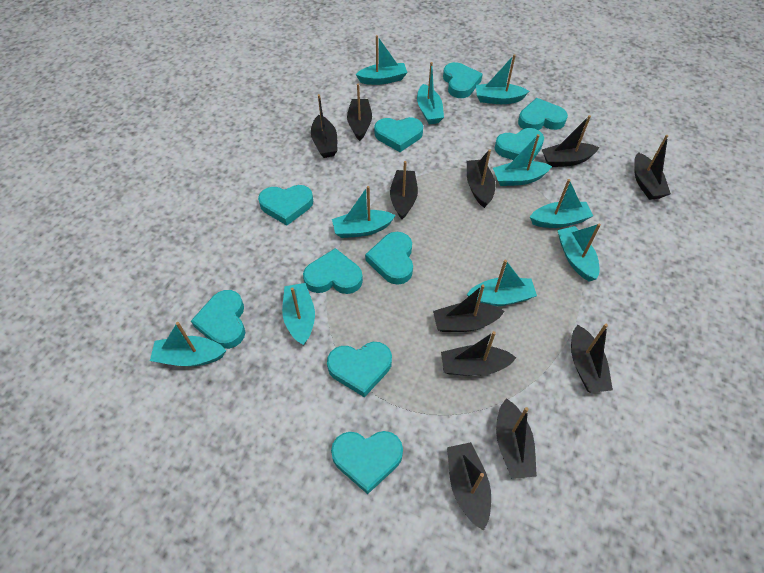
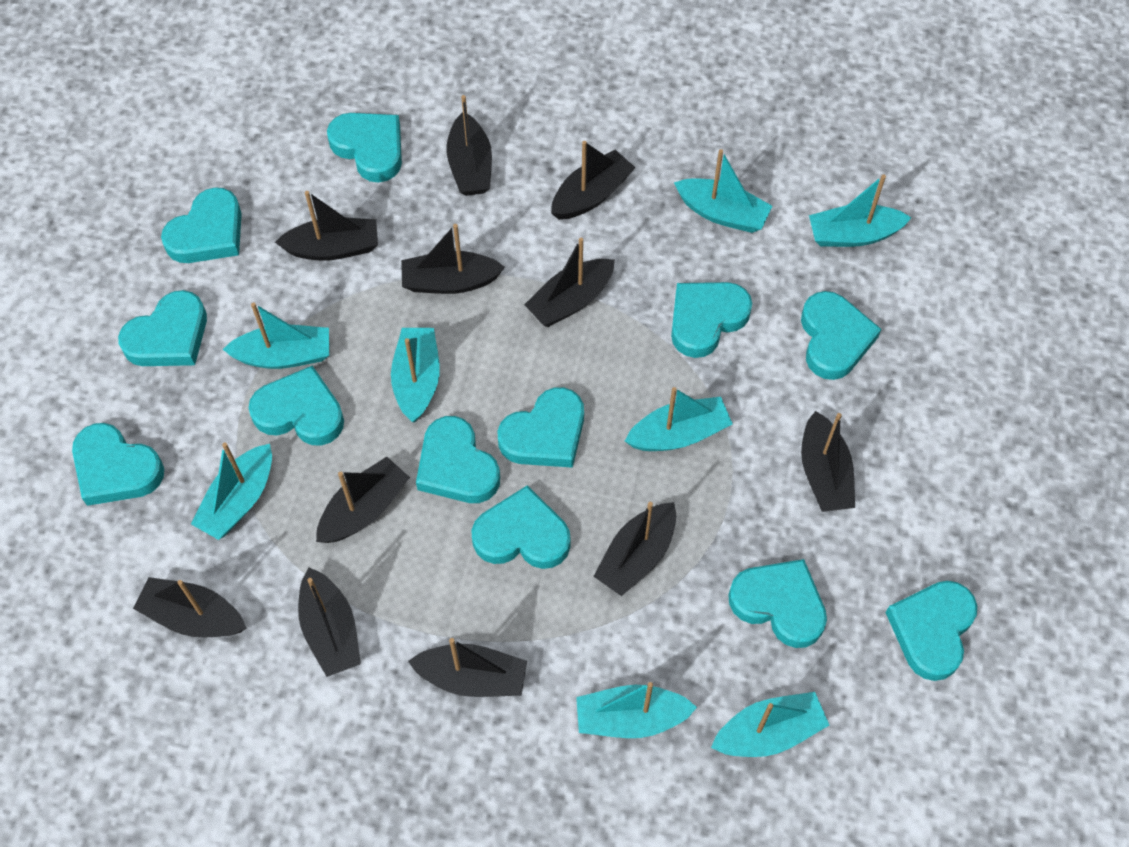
turquoise boat: [150,322,226,367] [282,283,315,345] [332,186,396,238] [355,35,408,85] [417,62,444,124] [467,260,537,306] [476,54,529,104] [493,134,552,186] [530,179,593,228] [557,223,601,282] = 10 -> [191,442,272,540] [222,302,329,369] [391,328,440,422] [576,682,697,738] [625,387,733,451] [674,149,773,233] [711,692,829,757] [809,174,912,247] = 8
turquoise heart: [191,290,245,349] [258,185,313,226] [303,248,363,294] [327,342,392,397] [331,431,403,494] [365,232,413,285] [374,117,423,152] [443,62,482,98] [495,128,544,161] [518,98,568,130] = 10 -> [72,423,164,506] [118,290,207,366] [161,187,242,263] [249,366,344,446] [327,113,402,183] [416,416,500,503] [471,485,571,569] [497,387,584,468] [671,282,752,358] [728,559,827,648] [801,291,881,380] [885,581,977,681] = 12

